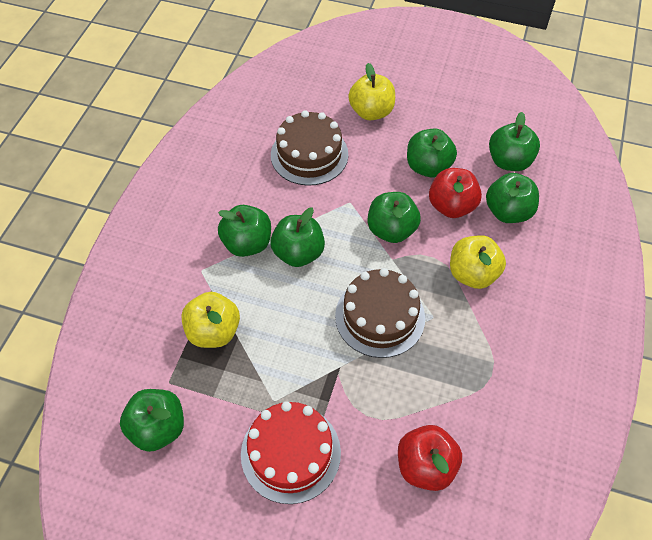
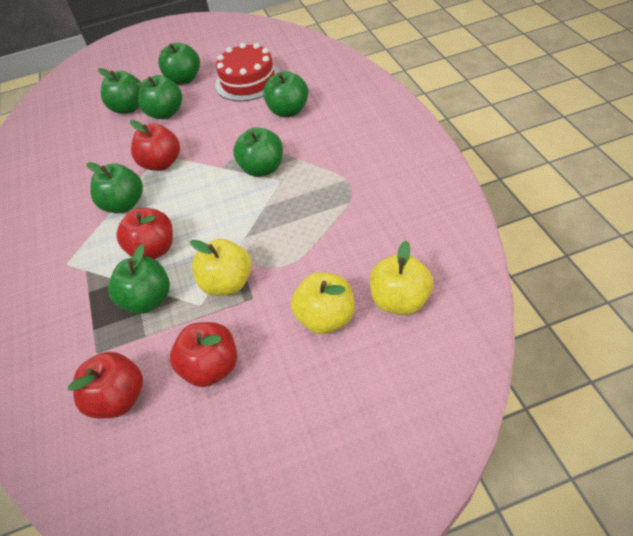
brown cake: [271,110,348,186] [335,268,425,358] = 2 -> none = 0
red apple: [398,425,462,491] [429,168,482,218] = 2 -> [68,352,143,419] [116,208,173,259] [130,120,180,171] [170,322,237,387] = 4

